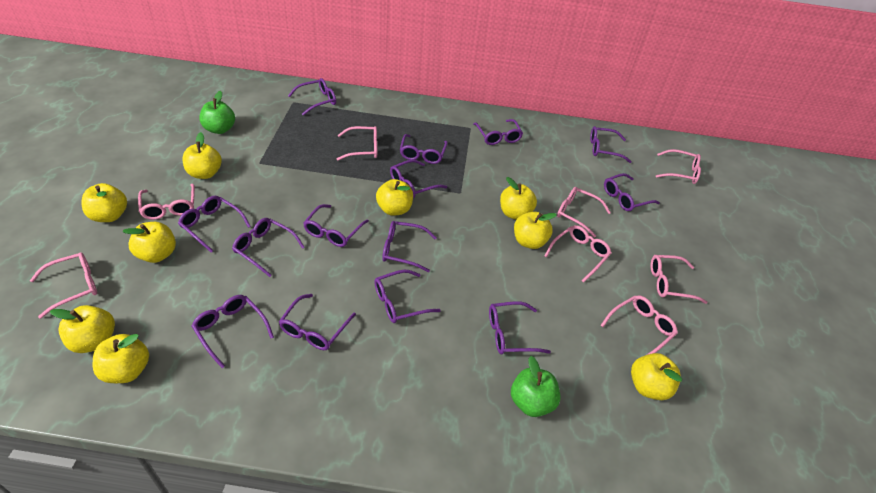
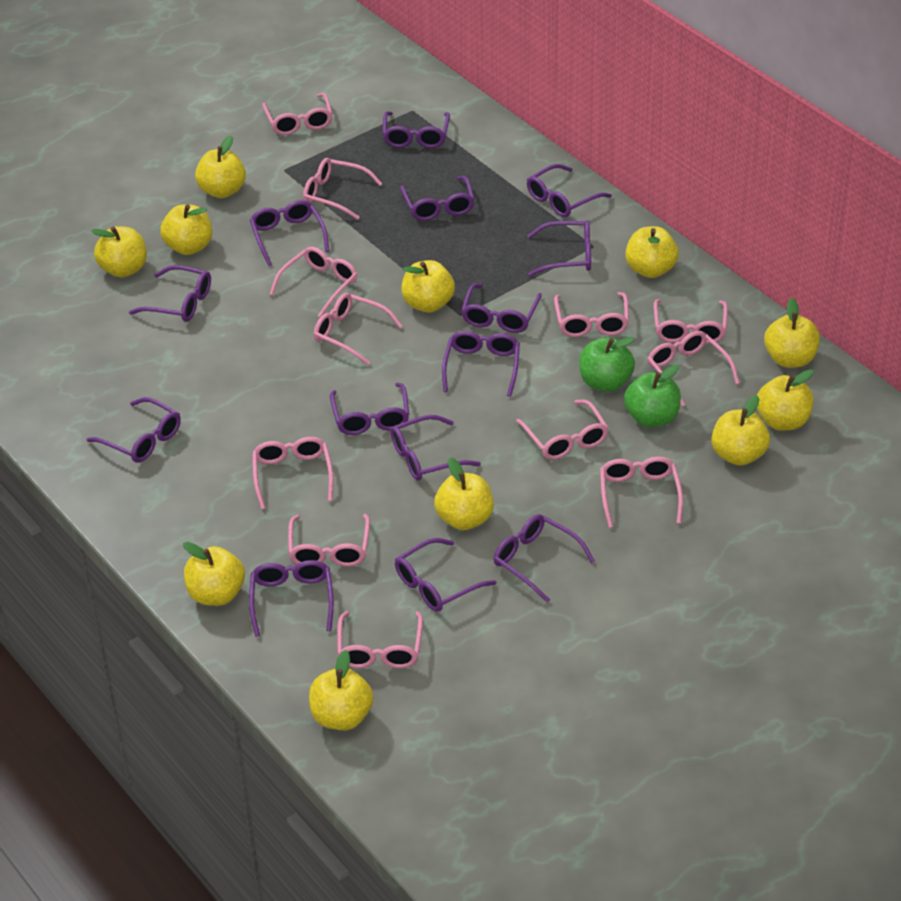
pink glasses: [30,252,97,319] [138,184,195,220] [337,126,377,161] [544,225,612,283] [557,187,611,238] [600,295,678,355] [651,255,707,304] [656,149,701,184] = 8 -> [252,437,334,510] [262,93,333,135] [269,247,357,317] [288,514,370,567] [303,158,383,220] [314,293,403,365] [337,611,423,669] [516,400,609,460] [554,292,629,337] [600,457,683,528] [647,331,740,407] [653,299,728,344] = 12
yellow apple: [50,305,115,353] [82,183,127,222] [93,334,149,383] [122,222,176,263] [182,132,222,179] [376,179,413,216] [500,177,537,220] [514,212,557,249] [631,353,682,400] = 9 -> [91,226,147,277] [160,204,212,255] [183,542,245,606] [195,135,246,198] [309,650,373,730] [401,260,455,312] [434,457,494,530] [625,226,679,278] [712,395,770,466] [757,369,814,431] [764,298,820,368] = 11

